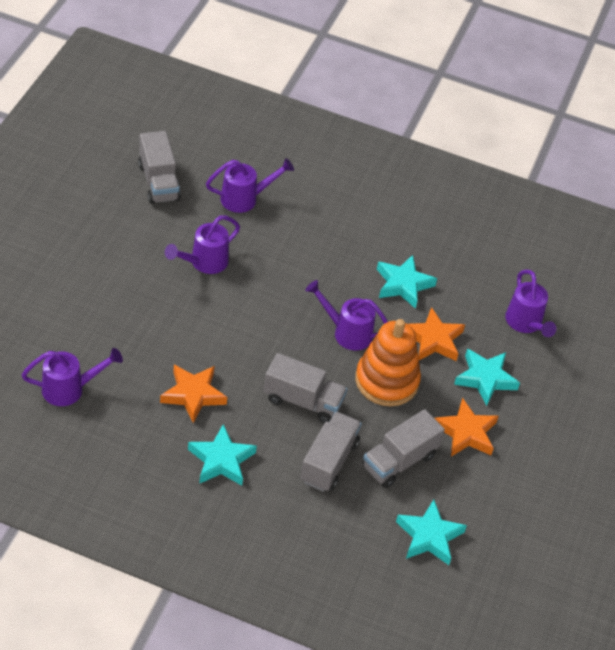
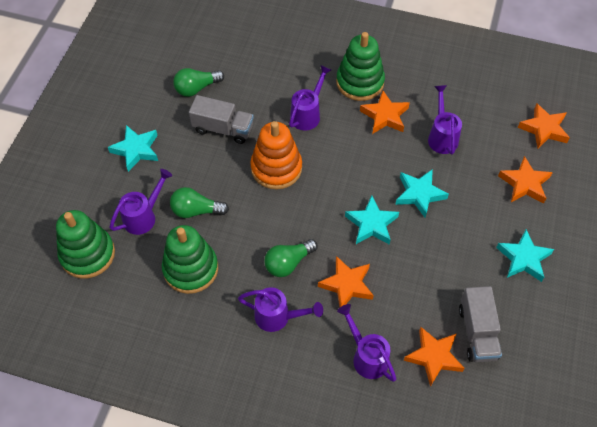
green light bulb: none = 0 -> [170,187,229,218] [173,68,224,97] [264,239,318,277] = 3
green stacking toy: none = 0 -> [56,210,115,279] [162,225,218,294] [336,32,385,101] = 3
grey truck: [138,131,181,204] [264,353,348,423] [300,411,362,492] [362,409,445,488] = 4 -> [189,95,254,144] [459,286,502,362] = 2
orange star: [160,365,227,423] [408,307,465,361] [435,398,499,457] = 3 -> [318,256,374,307] [360,91,410,134] [404,327,465,387] [498,156,553,204] [518,103,570,148] = 5

